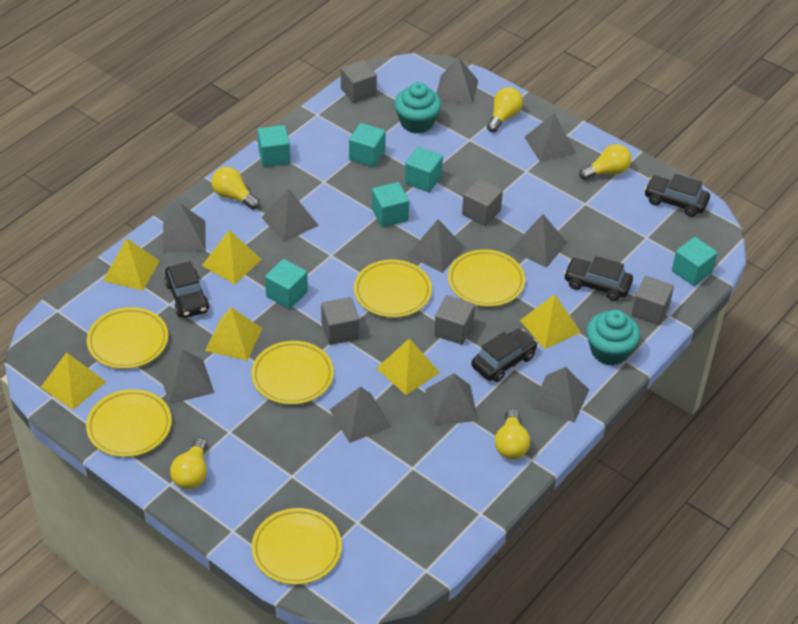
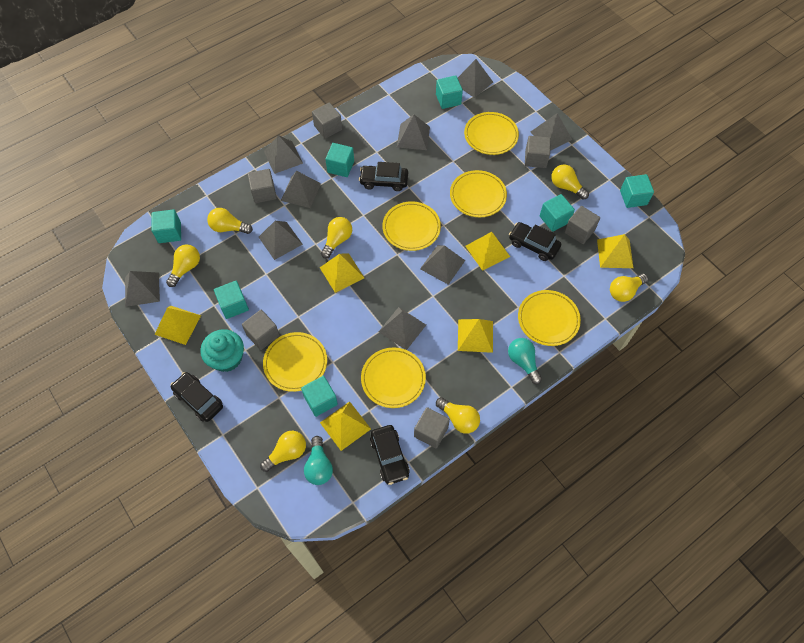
grey cube: [321,297,359,345] [341,60,377,103] [434,295,475,345] [462,179,503,226] [631,276,674,325] = 5 -> [242,310,280,350] [248,169,277,203] [312,103,342,139] [414,407,450,448] [525,136,551,168] [565,206,600,244] = 6
grey pyramid: [159,349,214,404] [163,204,206,253] [261,189,319,242] [330,386,392,443] [407,219,465,273] [425,373,478,425] [436,58,478,105] [511,214,567,268] [525,113,576,162] [531,367,589,423] = 10 -> [125,271,160,307] [259,221,303,260] [264,135,303,174] [281,171,321,208] [379,307,426,350] [397,115,430,150] [420,245,465,285] [458,59,493,98] [531,113,572,151] = 9
turquoise cube: [257,125,290,167] [265,259,308,309] [349,123,386,167] [372,182,409,227] [405,147,443,192] [672,237,718,286] = 6 -> [152,209,181,243] [214,281,249,319] [301,376,338,417] [325,143,354,177] [436,75,463,109] [540,194,575,232] [620,174,654,208] = 7
turquoise cupcake: [394,82,441,133] [586,310,640,365] = 2 -> [200,329,244,372] = 1
turquoise light bulb: none = 0 -> [304,436,333,485] [508,338,542,384] = 2
yellow light bulb: [170,438,207,489] [211,167,260,210] [487,87,523,133] [495,409,530,459] [579,144,631,180] = 5 -> [166,244,200,287] [207,208,253,234] [260,431,306,472] [321,217,352,258] [436,397,480,434] [551,164,589,200] [610,274,648,302] = 7

